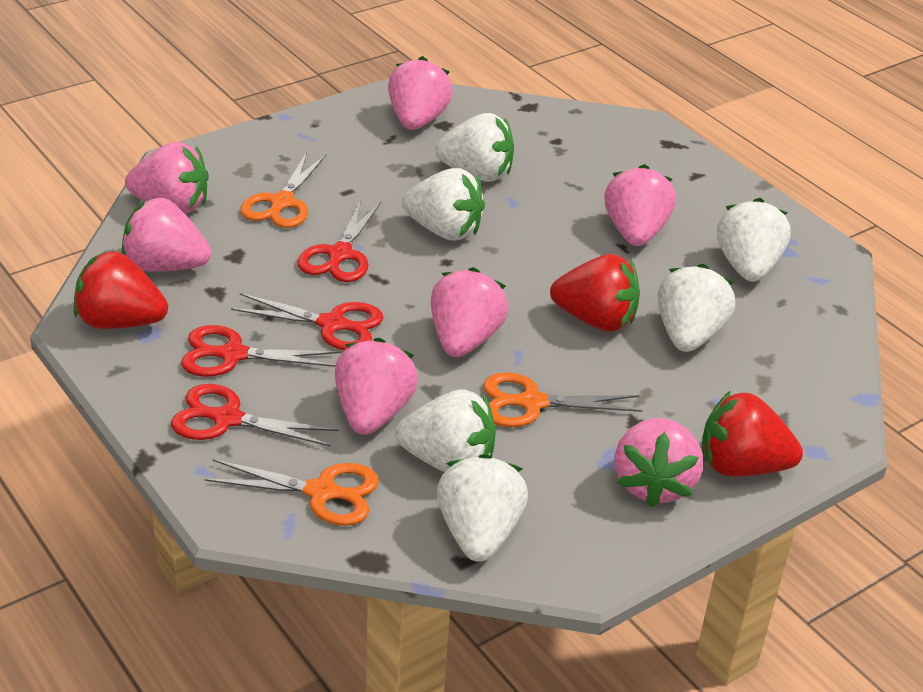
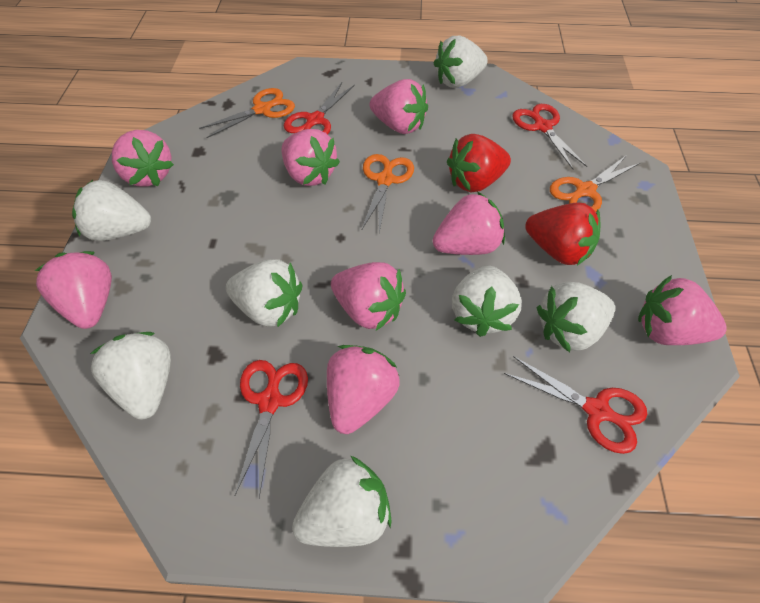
pink strawberry: [122,197,211,272] [125,142,209,214] [335,338,418,435] [388,56,453,130] [431,267,509,357] [604,164,676,246] [615,418,703,508] = 7 -> [35,251,112,329] [112,130,174,186] [281,129,340,186] [327,345,400,434] [331,262,406,331] [370,79,428,134] [433,192,505,255] [638,275,727,345] = 8
red strawberry: [74,251,168,329] [550,254,640,332] [702,391,803,477] = 3 -> [447,134,511,192] [525,202,600,265] = 2
white strawberry: [395,389,496,472] [402,168,485,241] [435,113,514,182] [437,454,528,562] [658,264,735,352] [717,198,791,282] = 6 -> [72,180,151,241] [90,332,171,419] [226,259,303,328] [292,455,392,547] [434,36,488,88] [452,265,522,337] [536,282,616,352] = 7

